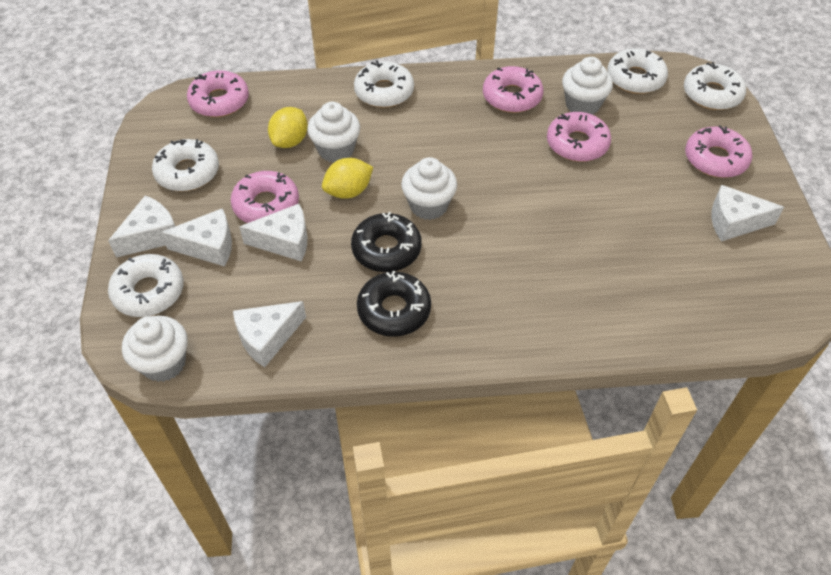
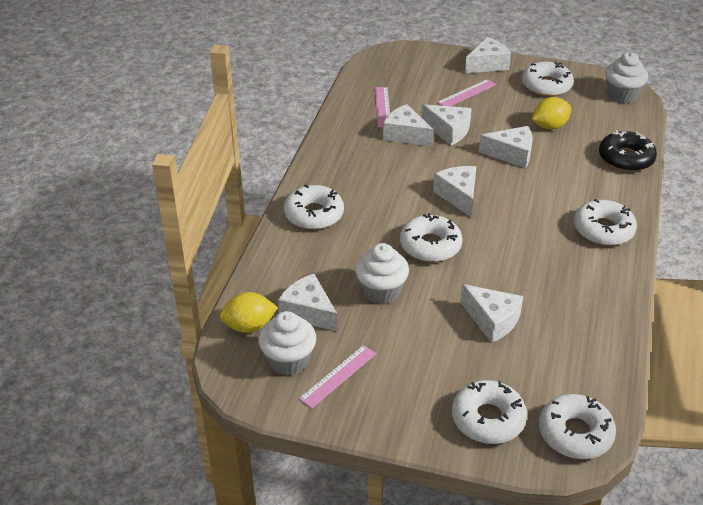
black donut: [351,212,422,272] [357,271,431,337] = 2 -> [599,131,657,172] = 1
pink donut: [187,70,249,117] [230,171,299,223] [483,66,543,113] [547,112,611,162] [685,125,753,178] = 5 -> none = 0
pink ruler: none = 0 -> [299,345,376,409] [375,87,390,127] [437,79,496,106] = 3
white cheese: [108,195,175,258] [161,208,232,266] [233,301,306,367] [239,204,307,261] [711,185,784,241] = 5 -> [278,274,338,332] [383,104,433,146] [421,104,472,145] [433,166,476,217] [460,284,523,343] [465,37,511,73] [479,126,532,168] = 7
white cupcake: [122,316,188,382] [307,102,360,163] [401,157,457,220] [562,57,613,115] = 4 -> [258,311,316,376] [355,243,409,304] [605,52,648,103] = 3
white donut: [108,254,184,317] [152,139,219,191] [354,60,414,108] [607,48,668,94] [684,62,746,110] = 5 -> [284,184,344,230] [400,213,462,262] [452,380,527,444] [522,62,574,97] [539,394,616,459] [574,199,637,246] = 6

